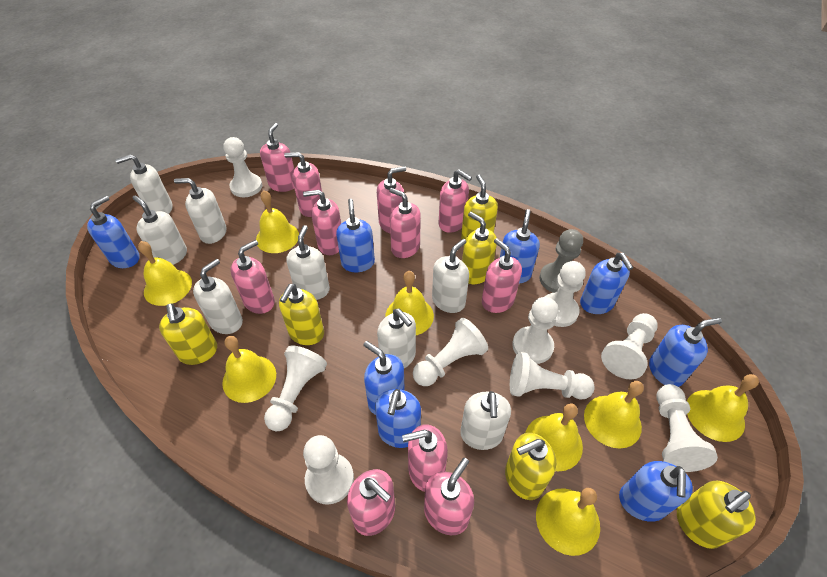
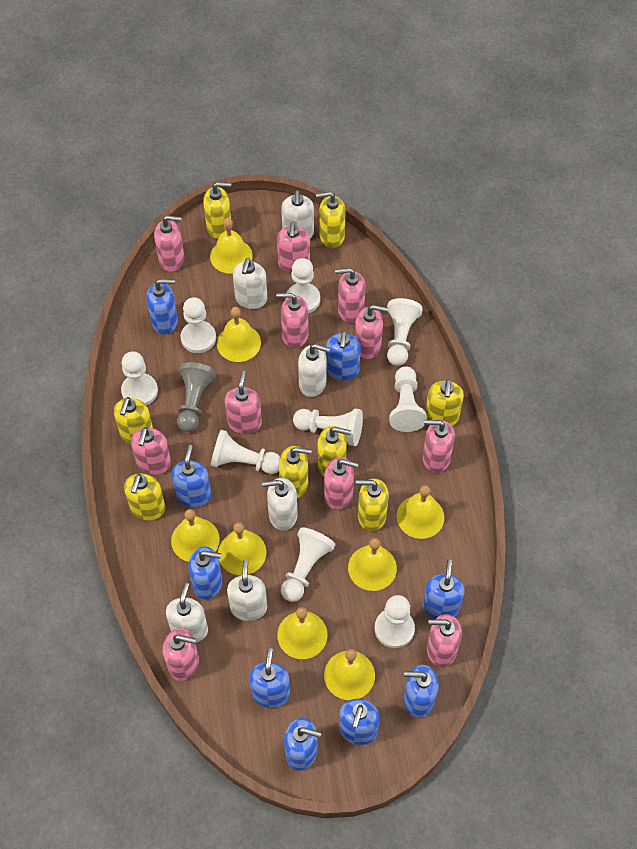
blue soap dispenser: [87,196,140,268] [336,199,375,272] [363,341,405,415] [375,389,421,448] [500,209,540,284] [580,253,633,314] [619,461,693,522] [649,318,722,387] = 8 -> [147,279,178,334] [171,445,211,507] [188,547,222,599] [249,648,290,708] [284,718,322,771] [326,331,361,380] [339,699,380,745] [404,665,439,718] [423,559,465,619] = 9
white soap dispenser: [115,154,172,214] [133,195,187,265] [174,178,227,244] [193,259,243,334] [286,225,330,300] [377,309,416,368] [432,239,469,313] [460,391,511,450] = 8 -> [166,583,208,643] [227,560,267,621] [233,258,267,309] [262,478,297,531] [281,190,314,238] [298,344,330,397] = 6
yellow soap dispenser: [159,303,217,365] [279,284,324,345] [461,174,498,239] [462,212,497,284] [505,433,556,500] [677,480,756,549] = 6 -> [114,397,153,444] [124,473,165,520] [203,182,231,239] [279,446,312,498] [316,192,345,248] [317,426,351,476] [356,478,389,531] [425,379,464,426] = 8

